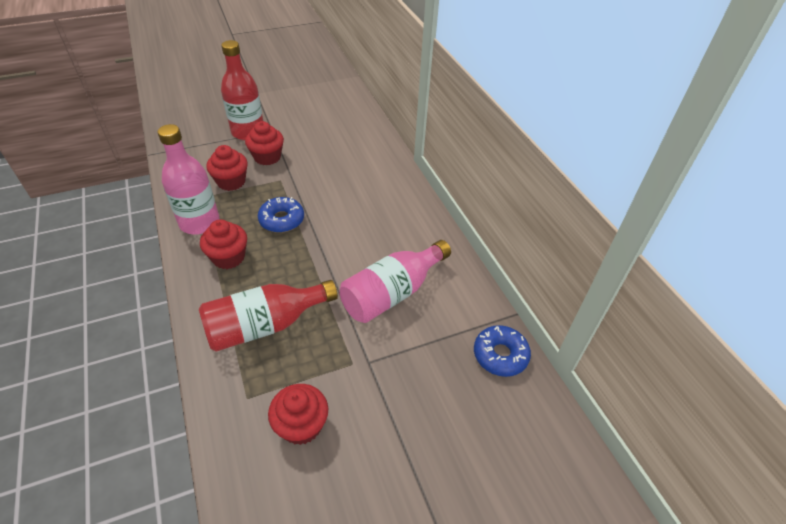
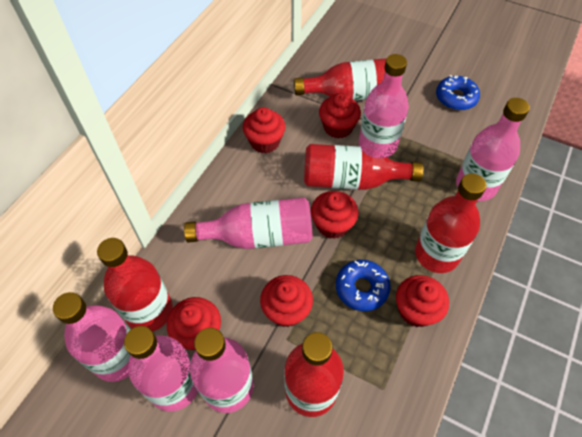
pink bottle: [157,124,219,234] [340,240,451,323] = 2 -> [53,292,131,382] [124,326,198,412] [184,197,312,249] [190,328,254,413] [359,54,409,157] [456,98,530,201] = 6
red bottle: [199,280,338,352] [221,40,263,140] = 2 -> [97,238,173,332] [284,332,344,417] [294,58,387,101] [304,144,423,190] [415,173,486,273] = 5
red cupcake: [200,219,247,269] [206,145,248,191] [245,121,284,165] [268,384,328,445] = 4 -> [167,297,221,350] [243,107,286,153] [260,275,313,327] [311,191,358,239] [319,93,361,138] [396,275,449,327] = 6

